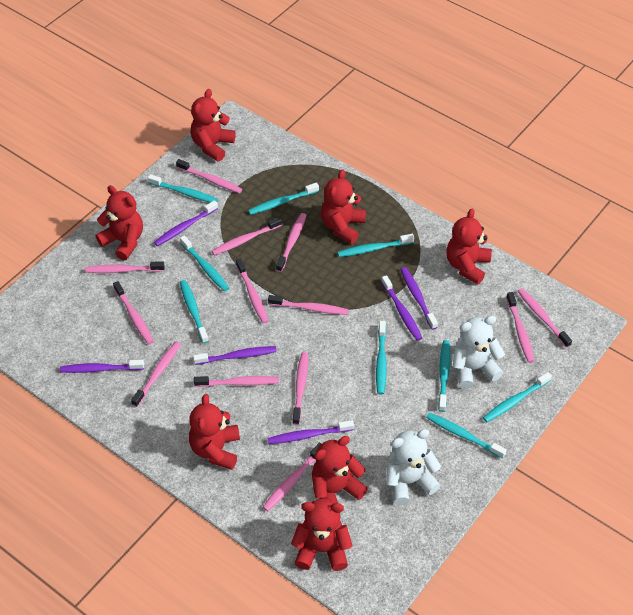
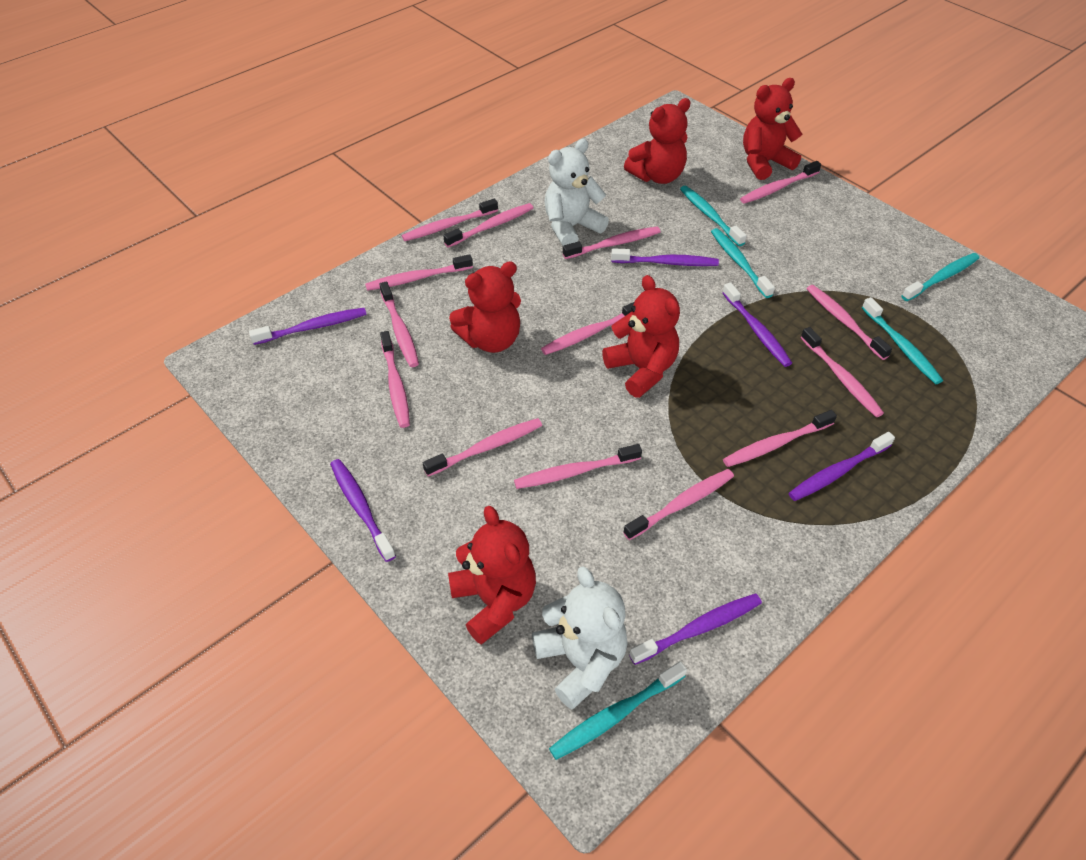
pink toothbrush: [85,261,165,273] [113,281,154,344] [131,342,181,407] [176,159,242,193] [194,376,279,387] [212,217,282,256] [236,258,269,324] [263,442,321,511] [268,295,349,315] [276,213,306,272] [292,352,308,425] [506,292,534,363] [518,288,572,348] = 13 -> [365,254,473,291] [379,281,419,367] [380,331,410,428] [402,199,498,241] [423,418,542,476] [443,203,533,248] [514,444,642,489] [541,302,634,355] [563,227,660,259] [623,469,734,540] [723,410,837,467] [740,161,821,204] [800,327,884,417] [806,285,892,360] = 14
red teddy bear: [96,185,143,260] [189,394,240,470] [190,89,236,161] [291,498,352,571] [312,436,368,503] [321,169,366,244] [446,209,492,284] = 7 -> [448,506,536,645] [449,261,521,353] [602,275,680,398] [624,98,691,184] [743,78,803,180] = 5
turquoise toothbrush: [148,174,218,203] [180,236,229,291] [180,280,209,344] [248,182,319,215] [338,234,414,257] [376,321,387,395] [426,413,507,459] [438,340,451,412] [483,372,552,422] = 9 -> [549,661,687,760] [680,186,747,246] [711,228,775,298] [862,297,943,384] [902,253,979,301] = 5

